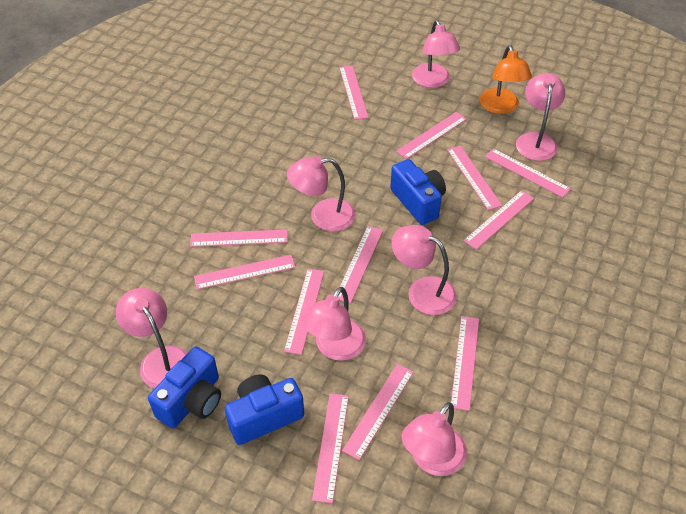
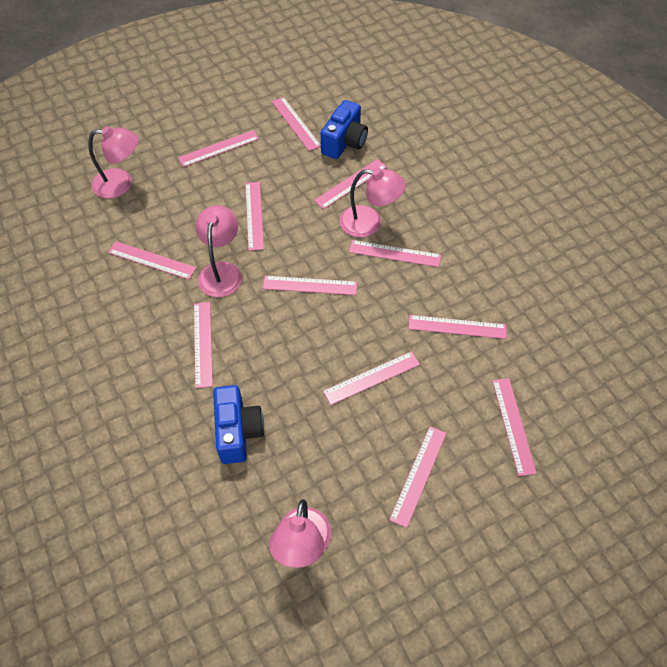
blue camera: [148,347,221,429] [225,374,304,445] [390,159,446,225] = 3 -> [213,385,264,464] [321,100,368,159] = 2
orange lamp: [479,45,532,114] = 1 -> none = 0
pink lamp: [116,288,187,388] [287,156,355,231] [302,287,366,361] [392,225,457,315] [401,402,467,476] [412,20,460,88] [516,73,565,161] = 7 -> [88,126,138,199] [196,205,242,297] [269,499,331,568] [340,168,406,238] = 4

